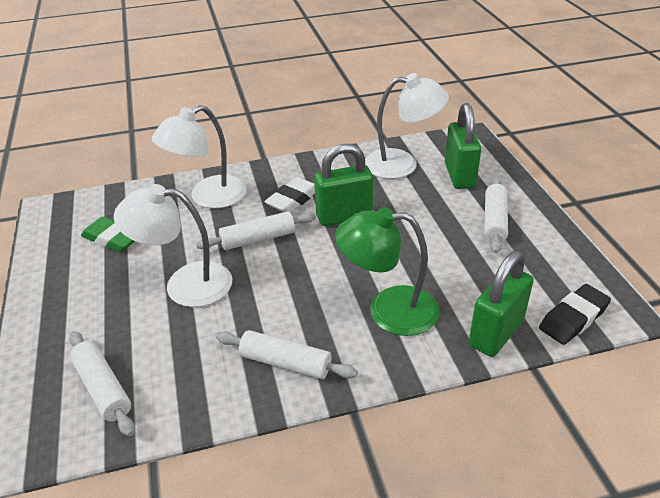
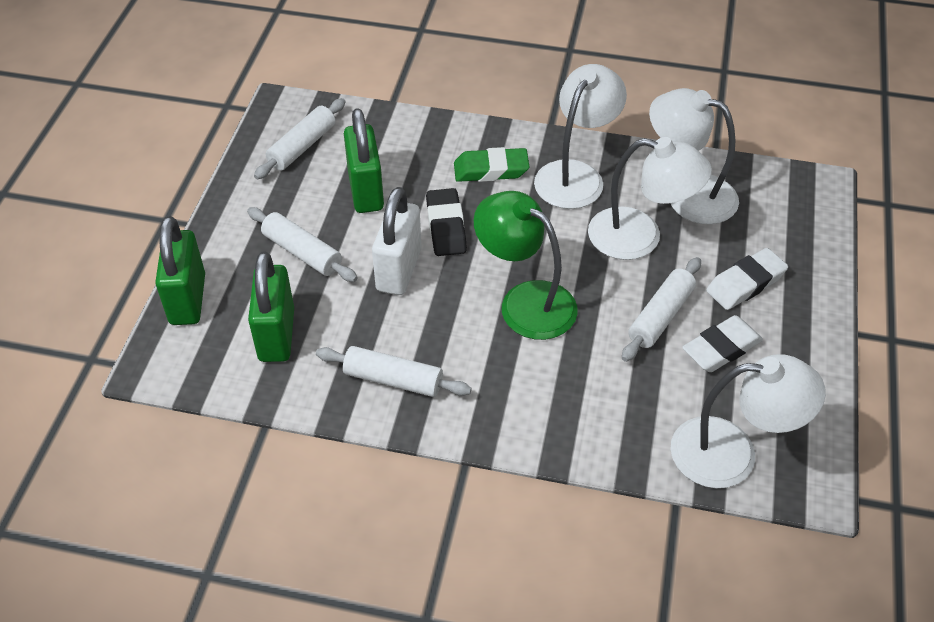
white eraser: [264,177,315,213] = 1 -> [682,315,763,372] [706,248,788,310] = 2
white lamp: [114,184,232,307] [152,105,247,208] [365,73,449,179] = 3 -> [534,64,627,209] [588,137,712,260] [649,88,739,224] [670,354,826,488] = 4
white padlock: none = 0 -> [372,187,422,295] = 1

